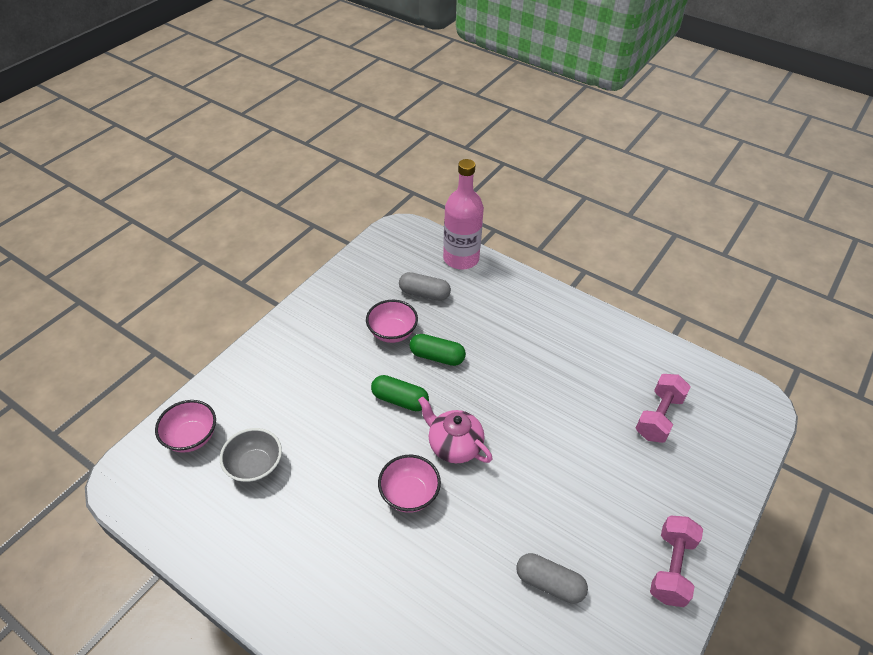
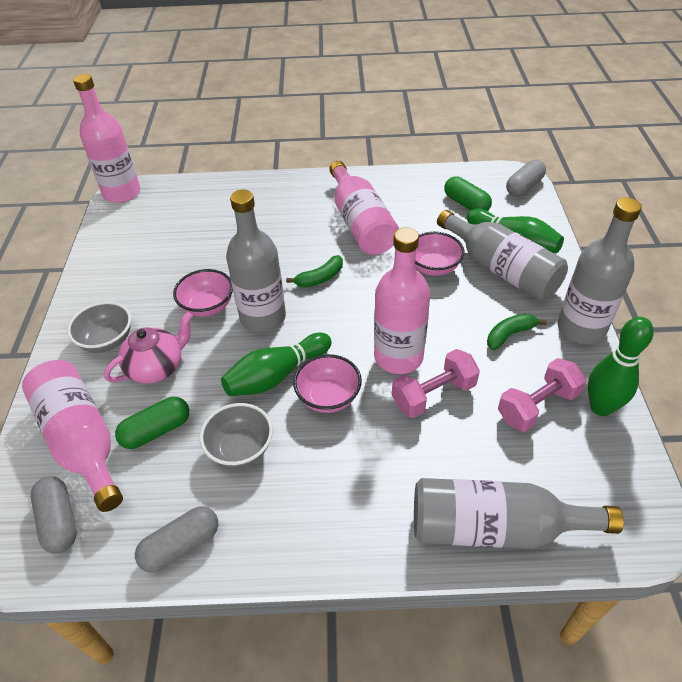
green banana: none = 0 -> [286,255,343,287] [487,314,547,350] = 2
green bowling pin: none = 0 -> [221,333,332,396] [467,208,564,253] [588,317,654,416] = 3
grey bottle: none = 0 -> [226,190,286,332] [414,478,624,549] [437,210,568,301] [558,197,642,345] = 4
grey bowl: [220,428,282,483] = 1 -> [67,302,131,353] [200,403,273,468] = 2
grey capsule: [399,272,451,301] [516,553,588,604] = 2 -> [31,476,77,553] [135,506,218,573] [506,160,546,197] = 3
pink bottle: [443,159,484,270] = 1 -> [22,360,123,512] [73,74,140,203] [329,161,399,255] [374,227,430,374] = 4

